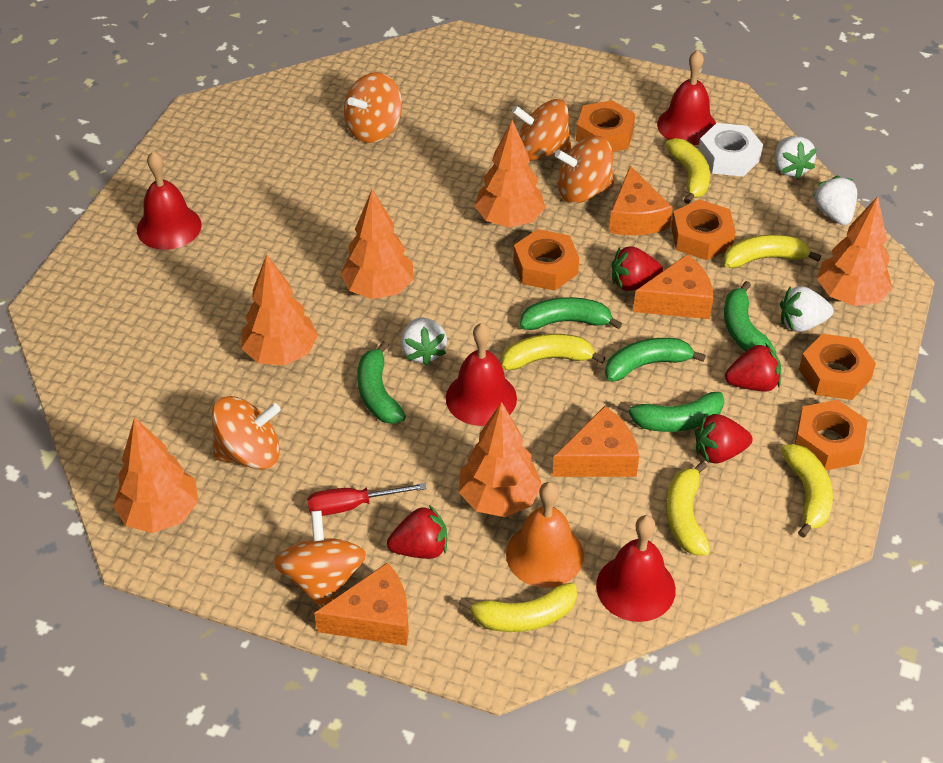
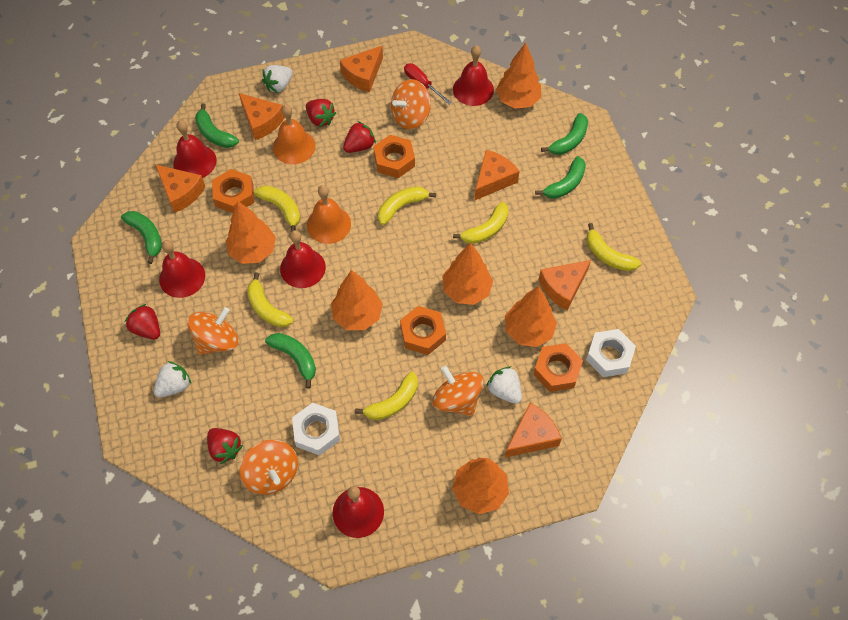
orange bell: [506,482,584,588] = 1 -> [273,105,315,164] [307,185,351,244] = 2
orange cheese: [314,562,409,646] [552,406,639,477] [609,166,673,236] [633,254,713,319] = 4 -> [155,164,205,213] [239,93,285,140] [339,46,383,92] [474,150,520,201] [504,403,562,458] [538,260,591,310] = 6
orange nut: [513,229,579,291] [576,100,635,152] [671,199,736,260] [795,400,868,470] [799,334,876,400] = 5 -> [212,169,254,213] [373,135,415,178] [400,306,446,355] [533,343,583,392] = 4
orange spinning top: [212,396,281,470] [273,510,367,608] [344,72,402,143] [512,99,571,161] [555,136,614,203] = 5 -> [187,307,238,355] [239,440,298,495] [391,79,431,129] [432,365,484,416] = 4
red bell: [137,151,202,250] [446,323,517,426] [596,515,676,622] [657,50,716,145] = 4 -> [159,240,205,298] [173,120,217,178] [280,230,326,288] [333,486,384,538] [453,45,494,106] = 5
white nut: [698,123,763,177] = 1 -> [292,403,340,456] [586,329,636,377] = 2
white strawberry: [401,318,447,366] [775,136,817,179] [780,286,834,332] [813,176,857,225] = 4 -> [154,361,191,397] [262,65,293,93] [486,366,522,404] = 3

